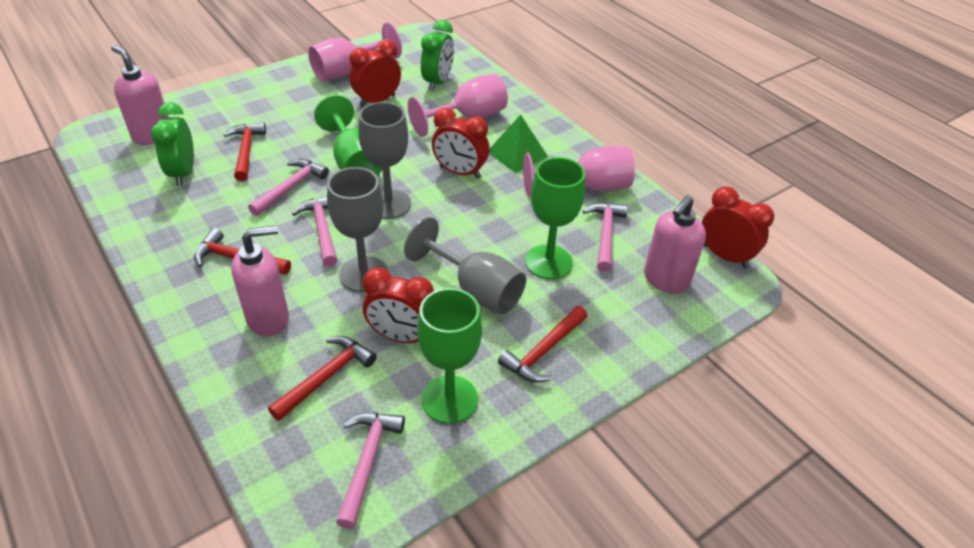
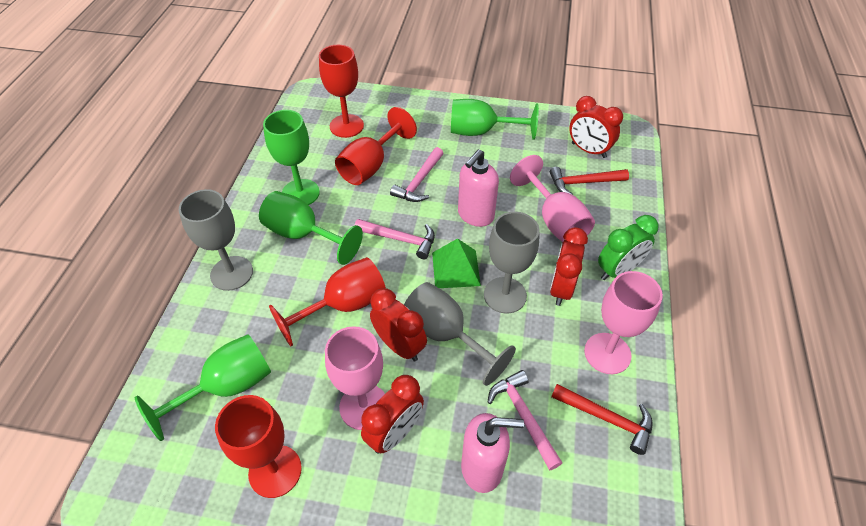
green clock: [151,102,194,186] [421,20,454,91] = 2 -> [598,215,659,280] = 1
green goblet: [314,95,383,176] [417,288,482,424] [525,157,585,279] = 3 -> [135,334,271,441] [259,191,363,265] [263,110,320,205] [451,99,539,140] = 4
pink hammer: [248,159,329,216] [292,196,337,267] [336,413,405,529] [583,202,628,272] = 4 -> [354,219,435,259] [390,147,443,202] [487,370,562,471] = 3
pink soap dispenser: [111,45,169,145] [231,225,289,336] [644,195,706,294] = 3 -> [458,149,499,227] [461,413,524,493] = 2
red goblet: none = 0 -> [215,395,302,498] [269,257,386,346] [319,45,364,138] [335,107,417,185] = 4
red hammer: [194,228,291,275] [223,122,266,181] [268,336,377,421] [498,306,588,383] = 4 -> [550,167,629,195] [551,384,653,455] = 2

